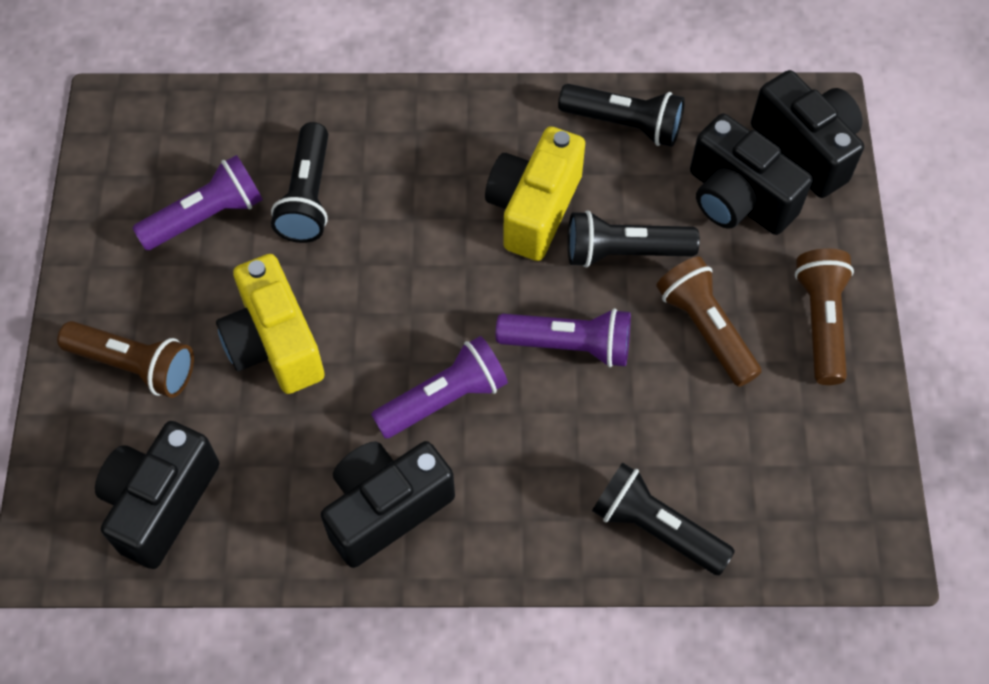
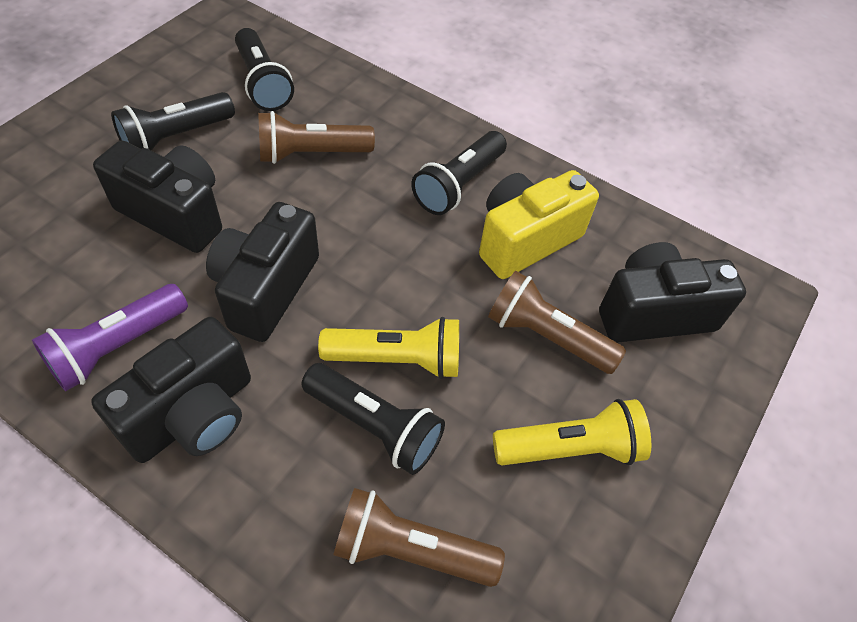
purple flashlight: [133,155,263,250] [371,336,508,438] [496,308,631,367] = 3 -> [32,284,188,391] = 1
yellow camera: [216,254,325,394] [485,126,585,261] = 2 -> [479,170,599,279] = 1
yellow flashlight: none = 0 -> [318,317,459,379] [493,399,651,465] = 2

